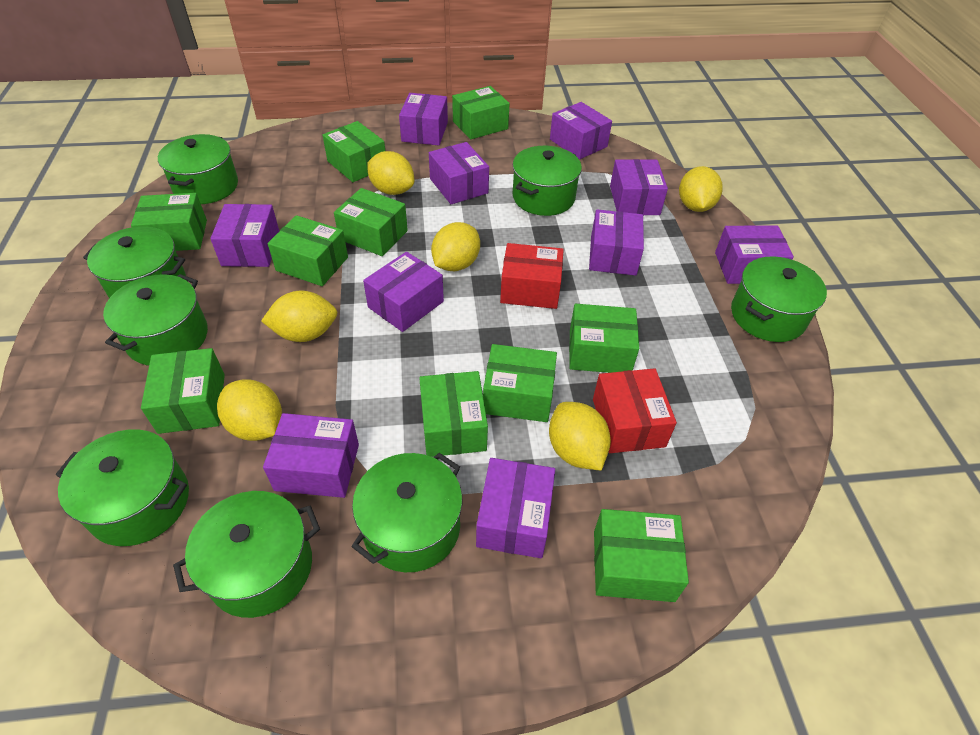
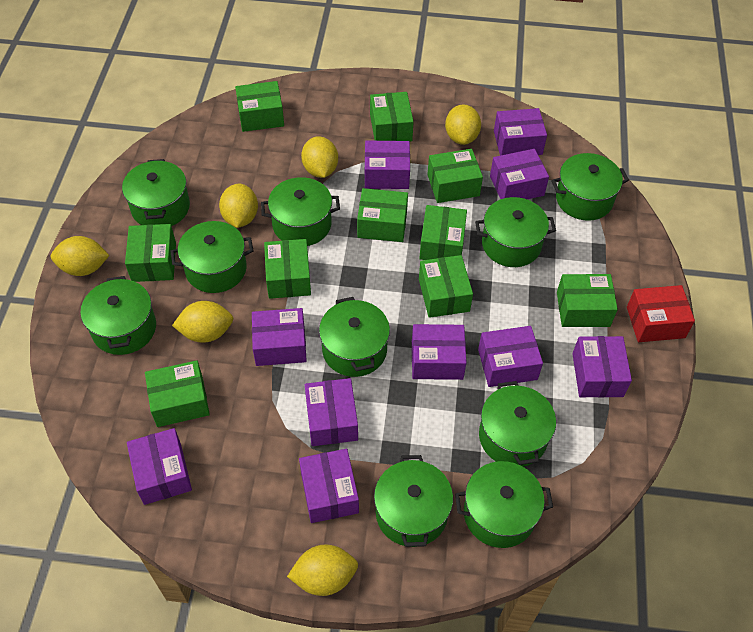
green pot: [56,429,189,546] [83,226,186,298] [103,274,208,365] [158,134,238,204] [173,491,320,618] [351,453,462,572] [513,146,582,216] [731,256,827,342] = 8 -> [80,276,156,355] [122,159,190,226] [170,221,253,293] [261,177,340,246] [319,297,390,377] [374,455,453,547] [455,461,553,548] [475,197,556,267] [479,381,556,467] [551,153,629,221] = 10
red box: [500,243,564,309] [593,368,677,453] = 2 -> [627,285,695,342] = 1

